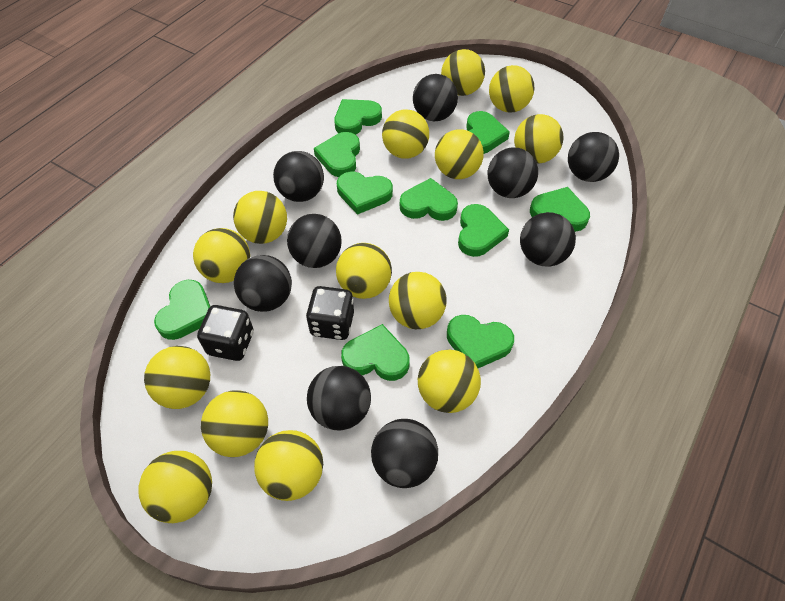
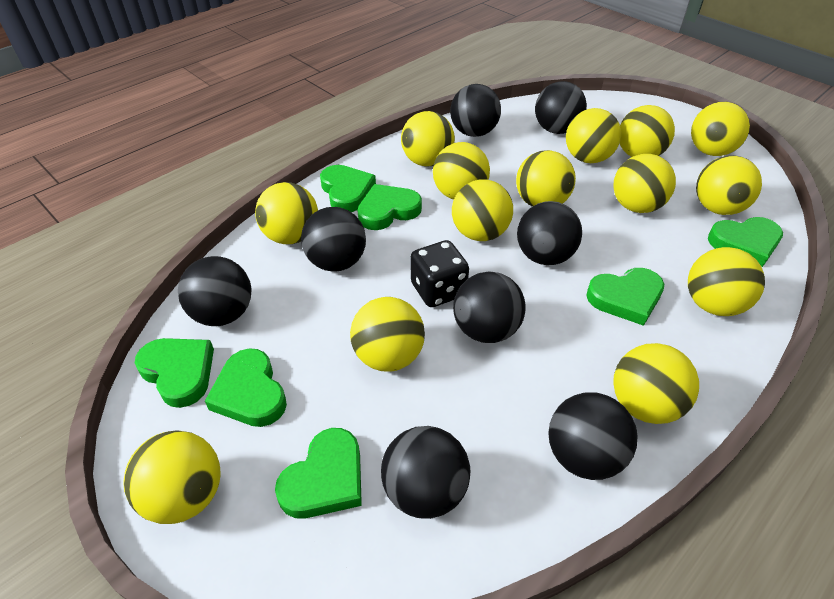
black ball: [234,255,292,312] [273,151,324,202] [287,214,342,268] [307,366,371,430] [371,419,438,488] [413,74,458,121] [487,148,538,198] [520,212,576,267] [568,132,619,182] = 9 -> [178,256,252,326] [301,207,366,272] [381,426,470,519] [450,84,501,137] [453,271,526,343] [517,201,582,265] [535,81,587,134] [548,392,638,480] = 8
black dice: [197,305,254,361] [306,286,354,340] = 2 -> [410,240,469,307] = 1
green heart: [154,280,210,340] [314,132,360,177] [334,99,382,135] [337,172,393,215] [341,324,410,381] [400,178,458,221] [447,315,514,368] [458,204,509,257] [466,111,510,154] [530,187,590,232] = 10 -> [135,338,214,408] [205,348,287,427] [275,428,362,519] [320,165,376,212] [357,184,422,230] [586,268,664,326] [708,217,783,267] = 7

